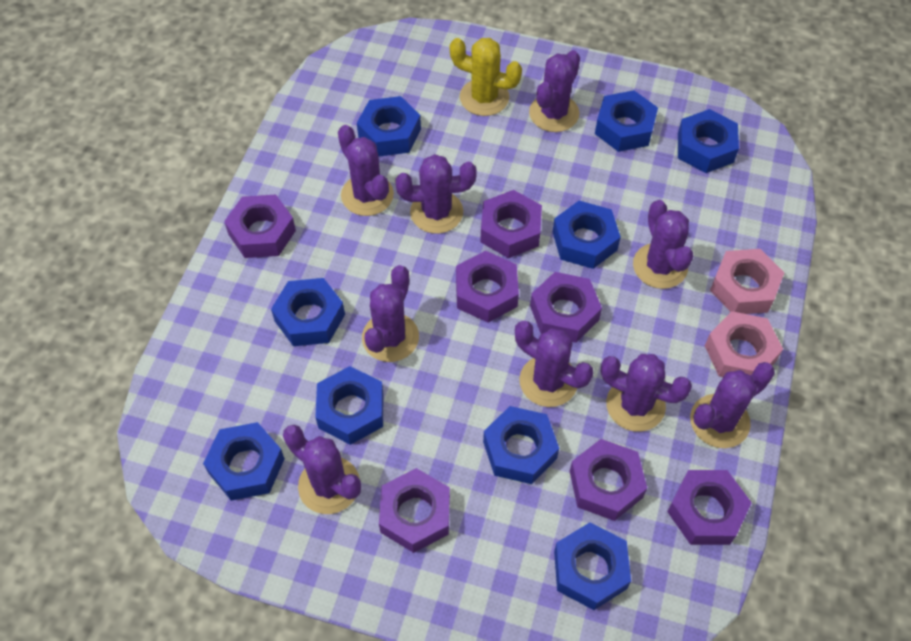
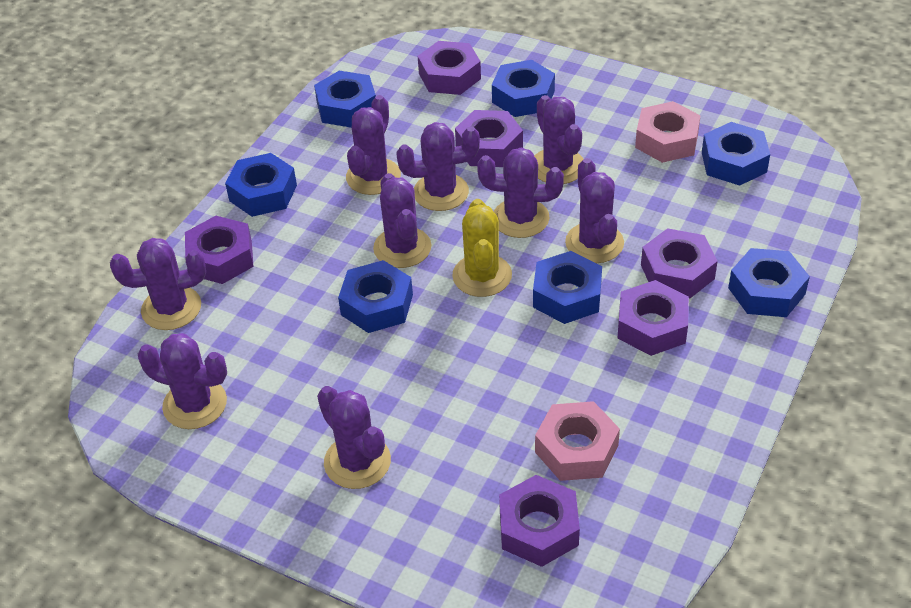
blue nut: [203,422,285,501] [271,278,345,346] [315,366,384,445] [357,96,421,157] [483,406,559,484] [553,201,621,269] [554,522,631,610] [595,90,658,152] [678,109,739,173] = 9 -> [225,153,297,217] [314,71,376,128] [338,260,413,333] [492,60,555,117] [533,251,602,324] [702,122,770,186] [728,248,810,317] = 7
purple nut: [224,195,296,258] [379,468,450,553] [456,251,519,323] [480,190,542,258] [530,272,602,343] [570,439,647,521] [667,470,752,545] = 7 -> [185,216,254,284] [418,41,481,95] [455,110,523,167] [499,475,580,567] [618,280,689,356] [641,228,718,298] = 6

